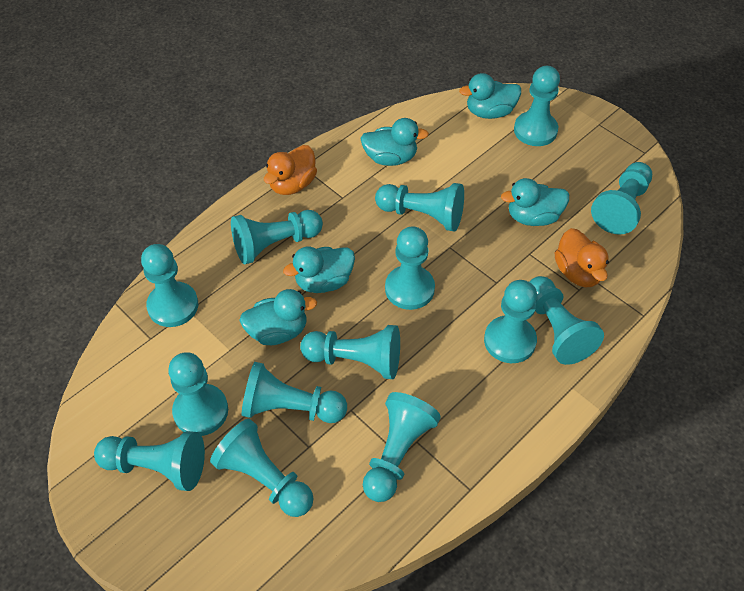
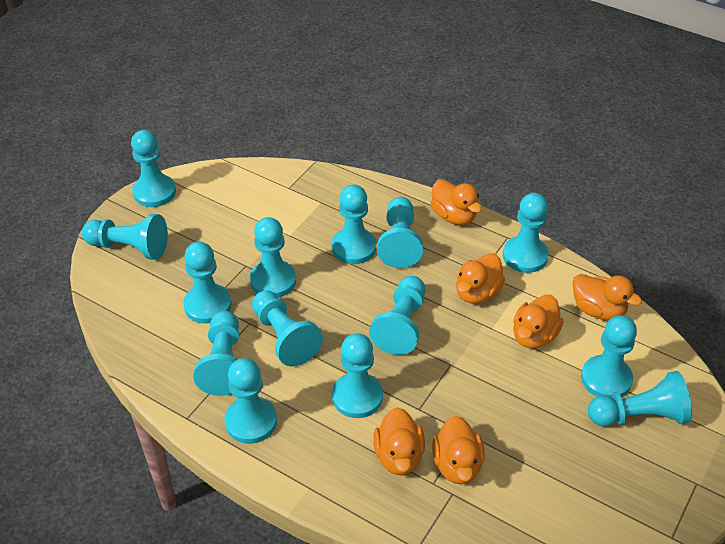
orange duck: [264,145,317,195] [555,228,609,287] = 2 -> [373,407,425,475] [431,179,482,225] [432,416,485,485] [456,253,505,304] [513,295,564,349] [572,274,642,320] = 6
turquoise duck: [239,289,317,345] [283,247,355,293] [360,118,429,166] [459,73,521,119] [501,178,569,226] = 5 -> none = 0

